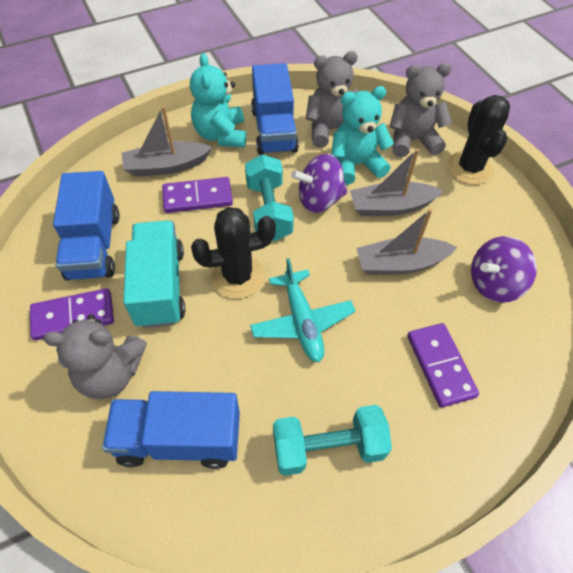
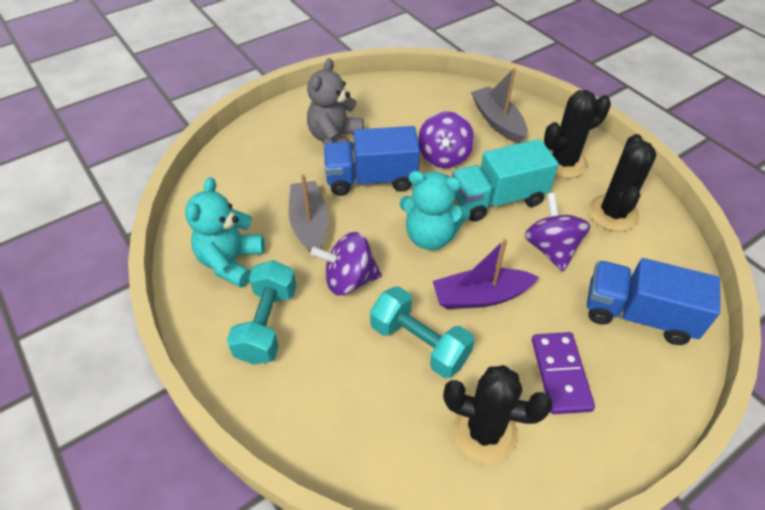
black cactus: [191,207,276,299] [447,95,510,185] = 2 -> [443,365,552,464] [544,90,611,178] [588,134,657,232] = 3
blue truck: [53,171,119,280] [102,391,240,469] [251,63,299,155] = 3 -> [324,126,420,196] [587,258,720,345] = 2
grey boat: [122,106,212,177] [350,149,444,216] [356,209,457,275] = 3 -> [289,174,329,257] [471,68,527,144] = 2
grey teddy bear: [43,314,147,399] [306,51,358,148] [389,63,452,157] = 3 -> [307,58,364,151] = 1
purple boat: none = 0 -> [433,239,539,309] = 1
purple domino: [30,288,114,340] [162,177,233,213] [407,323,479,408] = 3 -> [532,332,595,414] = 1
purple spinning top: [291,154,348,213] [471,236,537,303] = 2 -> [311,232,382,295] [418,111,474,168] [525,193,590,271] = 3
turquoise plane: [250,258,355,362] = 1 -> none = 0

